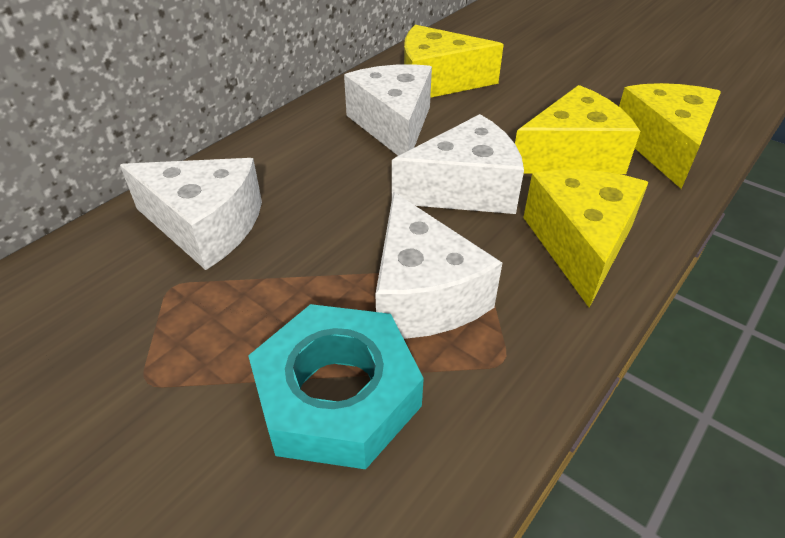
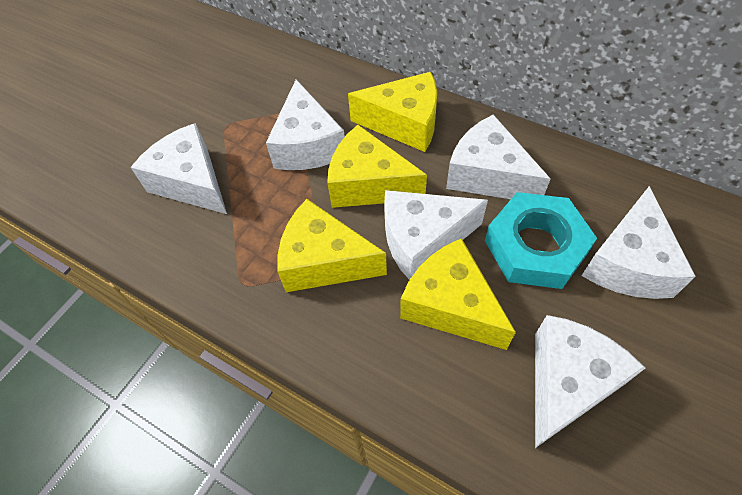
white cheese: [120,158,262,270] [344,64,432,156] [375,192,502,339] [392,114,524,214] = 4 -> [131,123,227,214] [266,79,345,170] [384,190,488,280] [446,114,551,199] [535,315,645,448] [582,186,696,299] = 6

